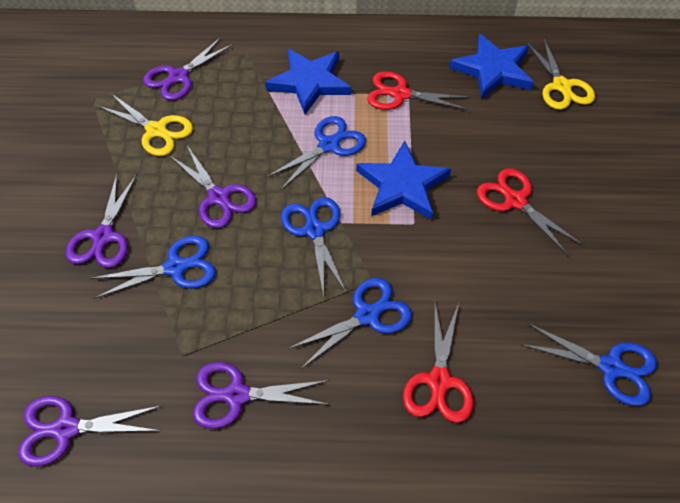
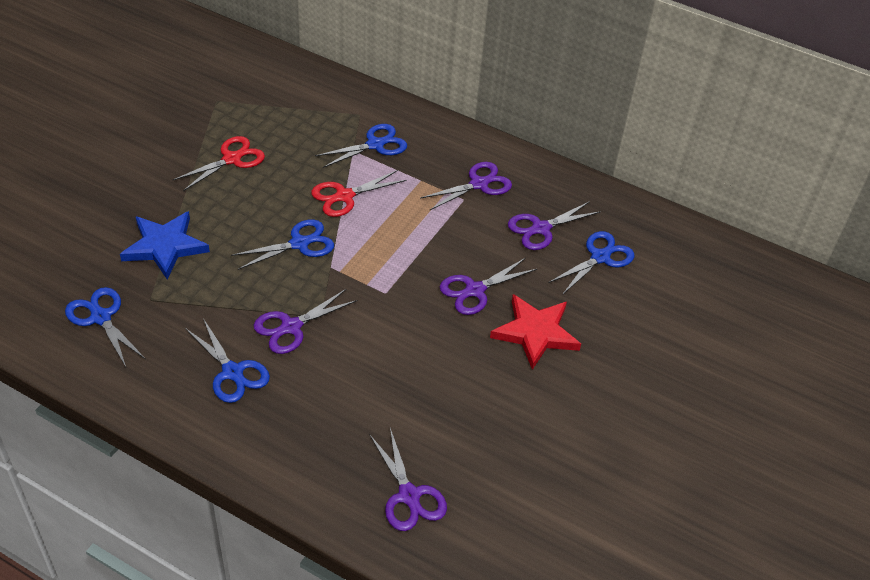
blue star: [265,49,351,114] [356,141,451,220] [449,34,534,99] = 3 -> [120,211,210,279] = 1
red scissors: [367,71,471,110] [403,303,474,423] [477,168,583,256] = 3 -> [173,136,265,191] [311,170,407,217] = 2
red star: none = 0 -> [490,294,581,370] = 1
yellow scissors: [97,94,193,156] [526,38,595,110] = 2 -> none = 0

